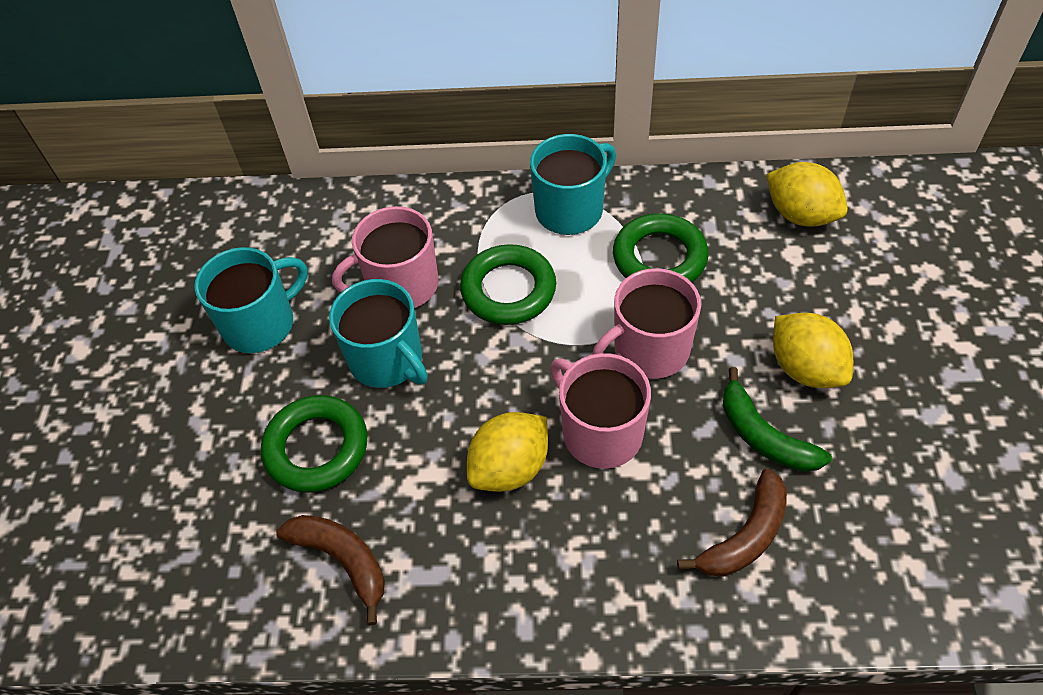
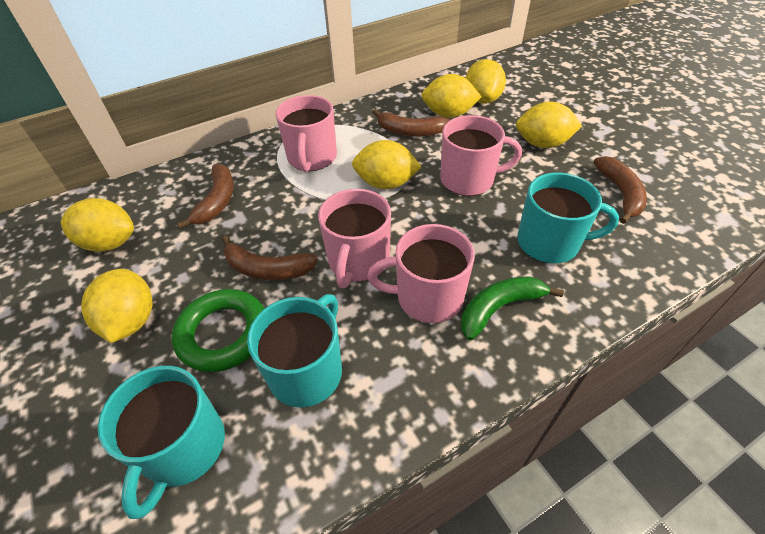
brown banana: [276,515,385,625] [677,468,787,576] = 2 -> [176,164,234,229] [222,236,318,280] [372,109,450,137] [593,156,647,224] = 4
green ring: [261,395,368,493] [460,244,556,325] [613,213,709,282] = 3 -> [172,289,265,372] = 1
pink mug: [332,206,438,308] [550,353,651,469] [592,268,701,379] = 3 -> [276,95,337,172] [318,189,391,288] [367,224,475,323] [440,115,522,196] = 4
yellow lemon: [467,412,548,492] [767,162,848,227] [773,313,853,388] = 3 -> [61,198,134,252] [81,269,153,343] [352,140,422,189] [421,74,482,118] [466,59,506,104] [516,101,582,148] = 6

